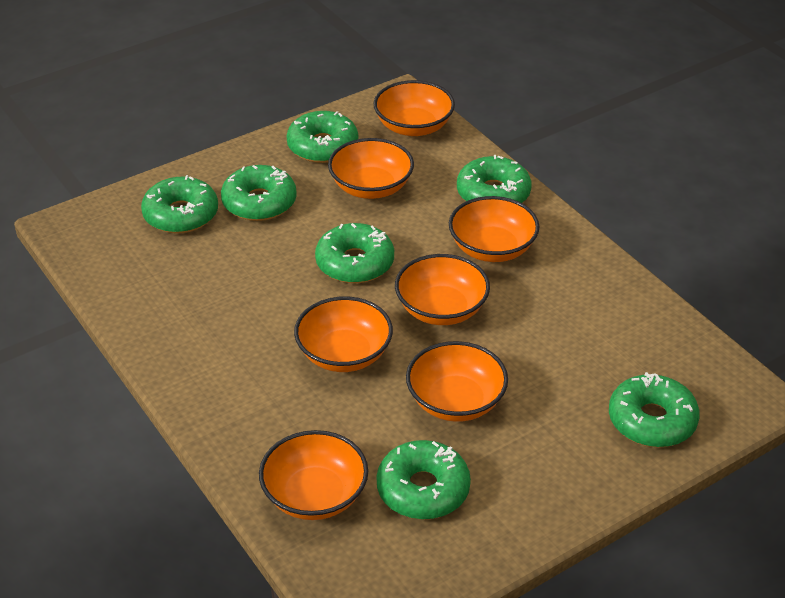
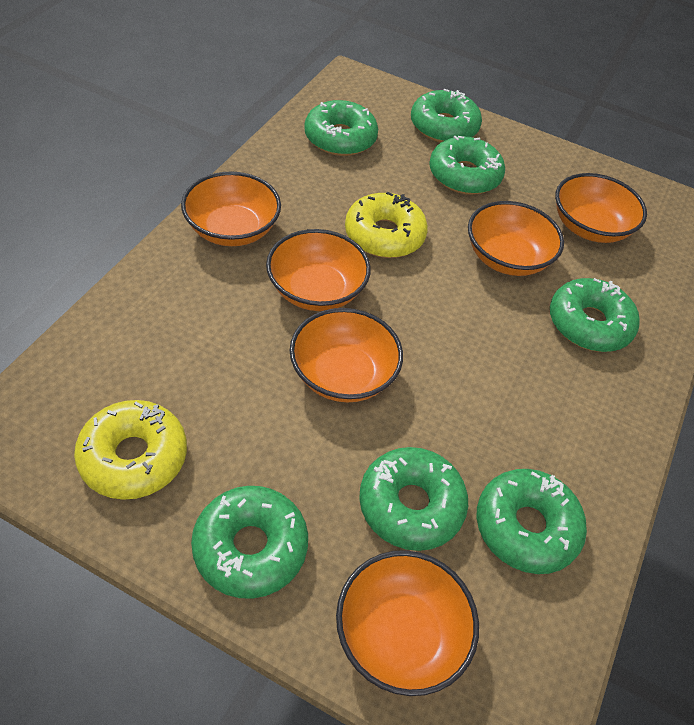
orange bowl: [259,430,368,520] [294,296,393,372] [328,138,414,199] [374,80,455,136] [395,254,490,325] [406,341,508,422] [449,196,539,262] = 7 -> [181,172,281,246] [266,229,371,311] [290,308,403,402] [336,550,479,696] [468,201,564,276] [555,173,647,243] = 6
yellow donut: none = 0 -> [74,400,187,500] [345,192,428,258] = 2

